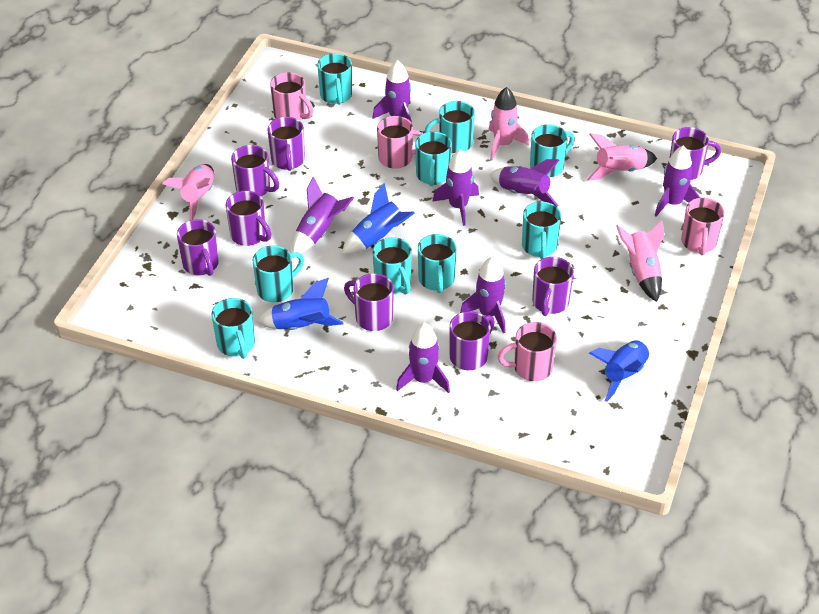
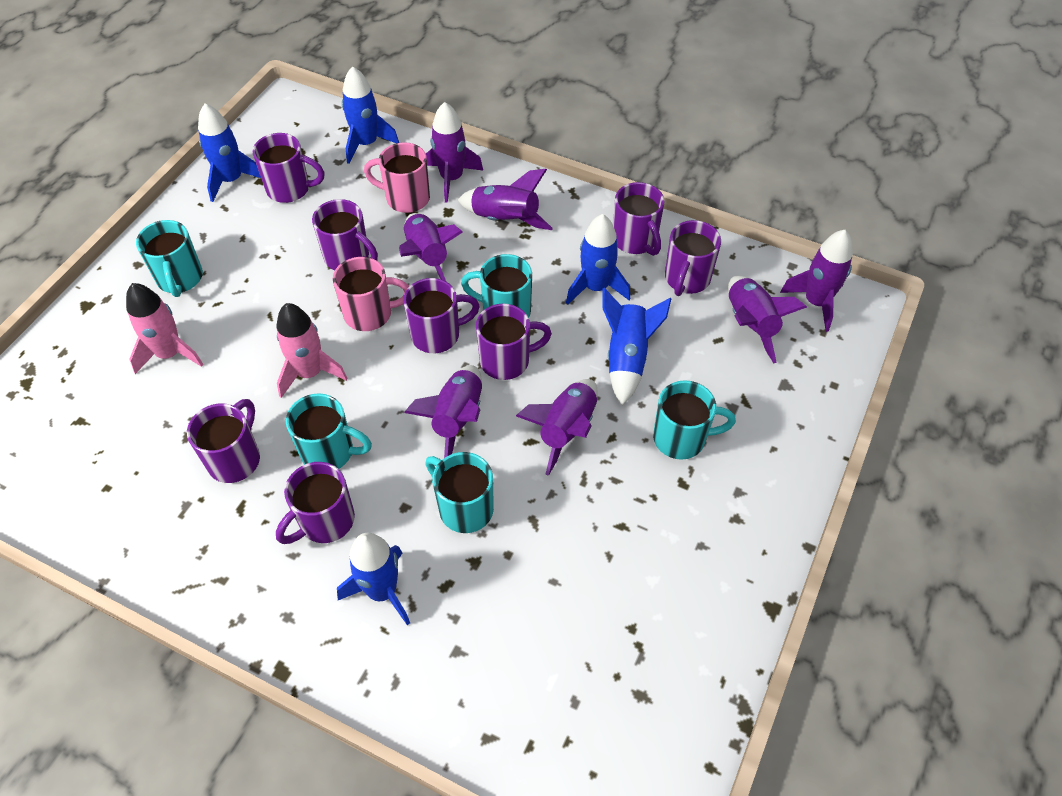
blue rocket: [256,278,344,330] [342,183,415,254] [589,340,650,402] = 3 -> [198,104,261,202] [337,533,410,625] [342,66,399,164] [566,214,630,305] [602,288,671,405] = 5
pink mug: [270,72,313,121] [377,116,424,169] [497,322,557,381] [681,198,724,255] = 4 -> [333,257,409,331] [364,142,430,213] = 2
pink rocket: [162,164,214,221] [489,87,529,160] [587,133,657,181] [616,221,665,302] = 4 -> [126,283,204,374] [276,303,348,398] = 2
turquoise mug: [211,298,255,359] [253,246,304,302] [317,53,352,104] [373,237,412,295] [415,132,452,186] [418,234,457,293] [424,101,475,153] [522,202,561,259] [530,124,575,177] = 9 -> [136,220,203,297] [286,393,372,469] [425,452,494,533] [461,254,532,318] [653,380,736,460] = 5

